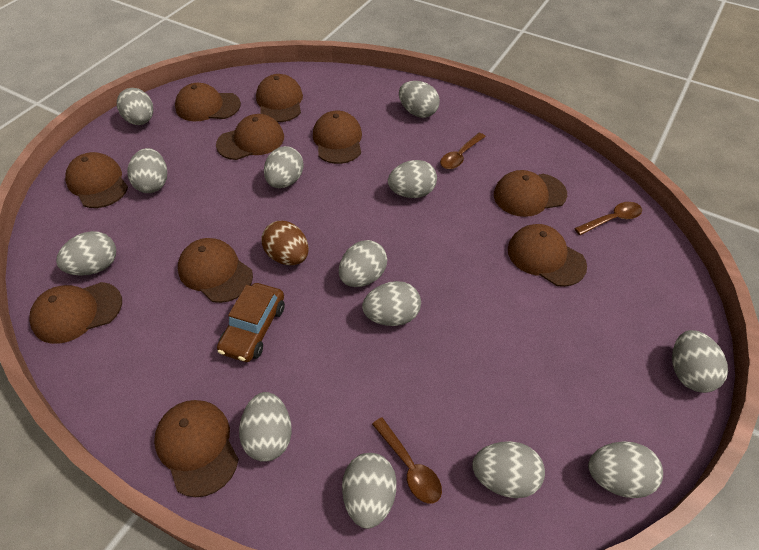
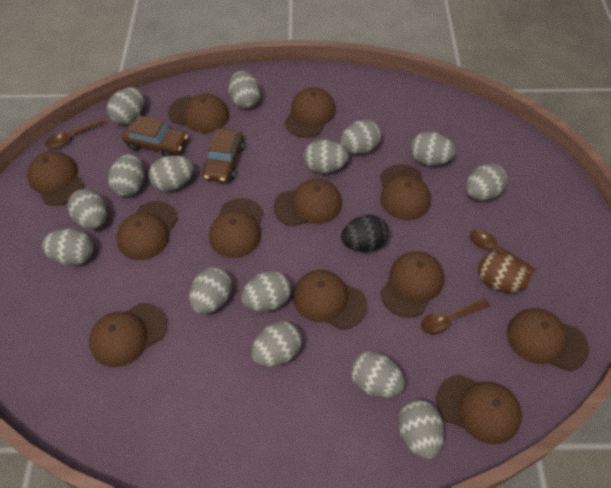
black egg: none = 0 -> [341,215,389,252] = 1
brown cap: [29,282,122,344] [65,152,128,208] [154,400,239,497] [175,83,241,121] [178,238,253,303] [216,114,284,160] [256,74,303,122] [313,111,362,164] [494,170,567,217] [508,224,587,287] = 10 -> [27,151,84,206] [89,303,167,367] [116,201,178,260] [168,93,229,133] [209,198,263,258] [273,179,342,226] [284,87,336,138] [293,270,367,330] [380,164,431,220] [380,251,444,318] [436,374,522,444] [507,308,589,371] = 12
brown car: [217,283,285,362] = 1 -> [122,115,188,157] [202,129,245,183] = 2
grey egg: [56,231,116,276] [117,88,153,125] [127,148,167,193] [239,392,292,462] [264,146,304,188] [339,240,387,287] [342,453,397,529] [362,281,421,326] [388,160,437,198] [399,81,440,118] [472,441,545,498] [588,441,663,498] [672,330,728,393] = 13 -> [42,229,93,266] [67,189,107,229] [107,87,144,125] [108,154,144,197] [148,155,194,192] [189,267,232,314] [228,71,260,109] [241,271,291,311] [251,321,302,367] [304,139,349,174] [340,120,381,154] [351,352,405,398] [398,400,444,459] [410,132,456,166] [466,163,508,201] = 15

